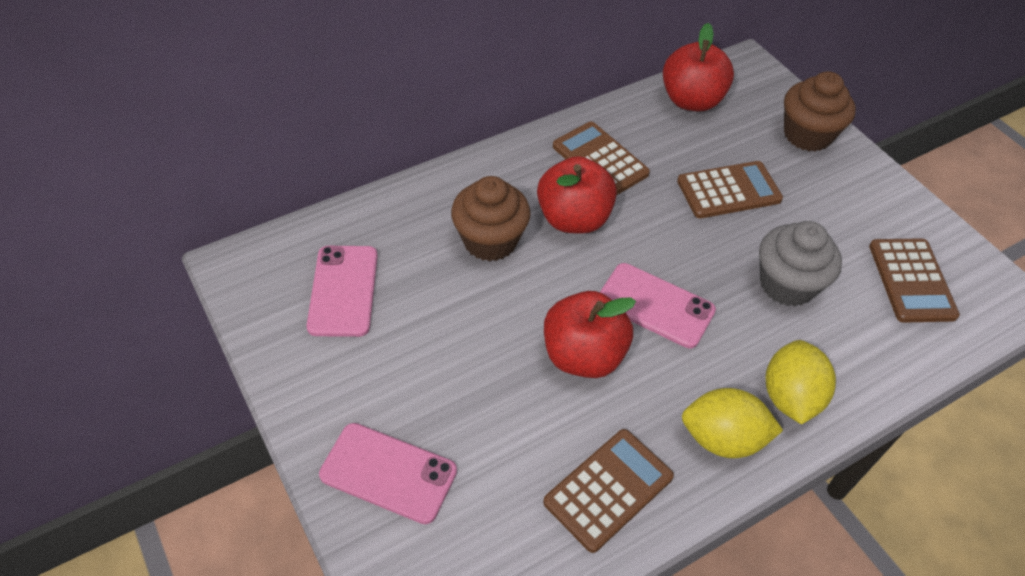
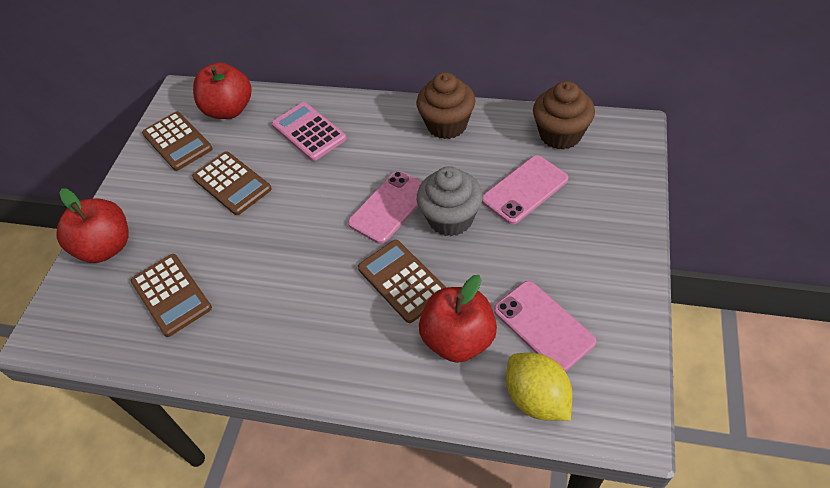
pink calculator: none = 0 -> [272,102,347,161] = 1
yellow lemon: [682,388,783,458] [765,340,836,424] = 2 -> [506,353,572,421] = 1

